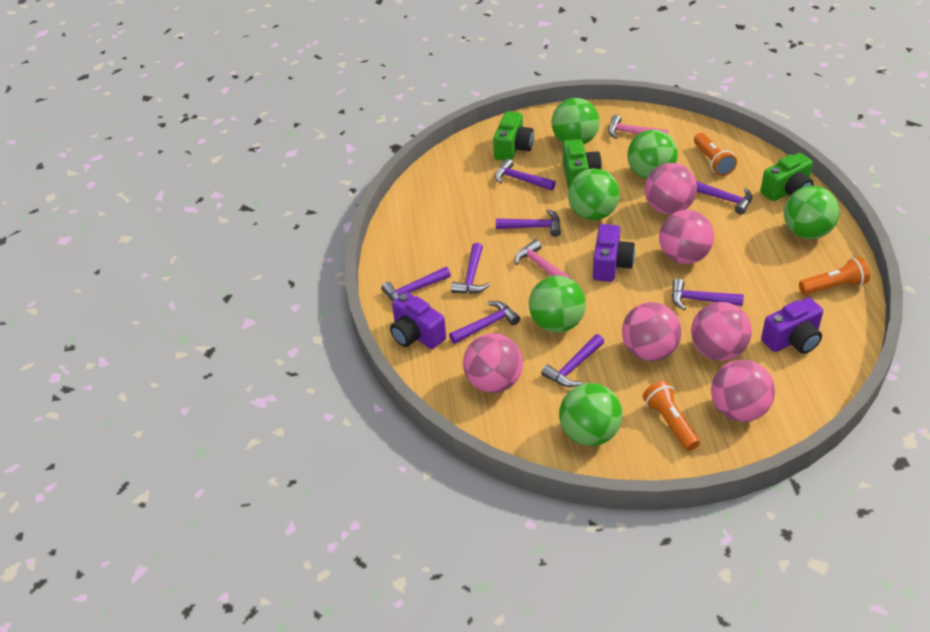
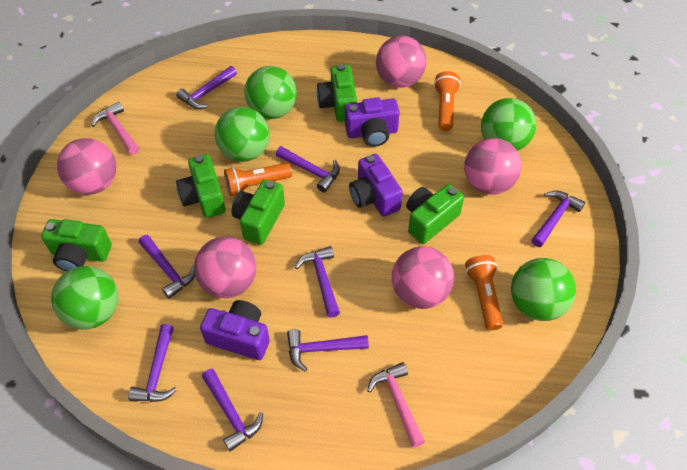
green ball: [529,275,586,333] [552,98,599,145] [559,383,622,446] [568,168,620,220] [628,130,678,179] [784,186,840,239] = 6 -> [51,266,118,330] [215,107,270,162] [244,66,297,119] [481,98,536,151] [511,258,576,321] = 5
green camera: [493,111,534,161] [563,139,602,188] [760,153,814,201] = 3 -> [41,219,112,272] [176,154,226,218] [232,180,285,245] [317,64,357,122] [406,184,464,244] = 5
pink ball: [463,333,523,393] [622,302,682,361] [645,163,697,215] [659,210,714,264] [691,302,752,361] [711,359,775,422] = 6 -> [57,138,116,195] [194,237,257,298] [376,36,427,88] [392,246,454,309] [464,138,522,194] = 5

